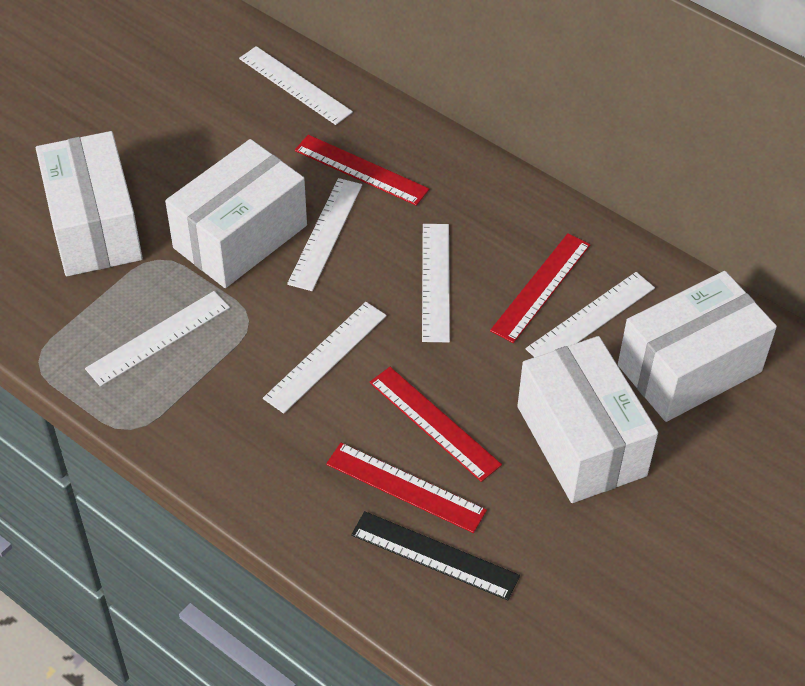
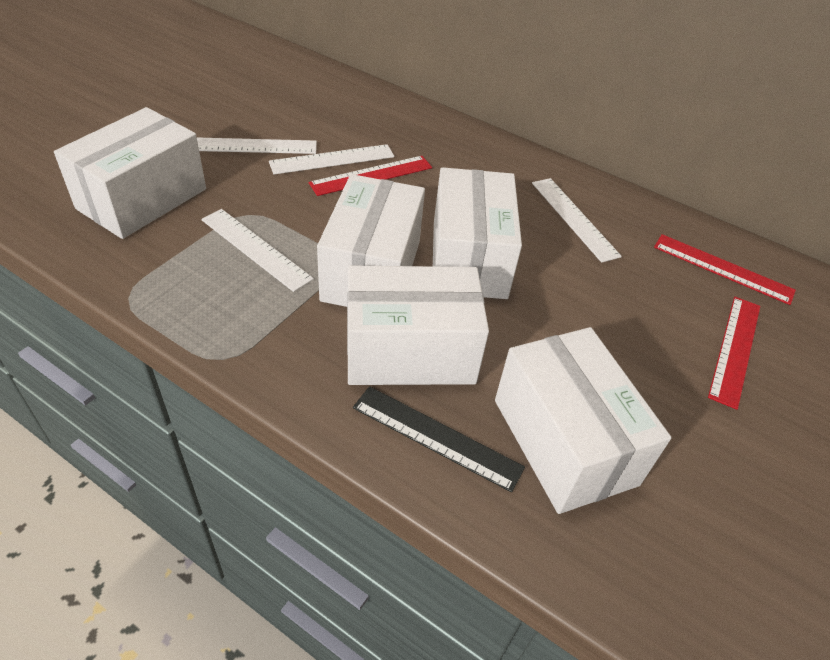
red ruler: [295,135,429,206] [326,443,487,533] [370,367,502,482] [490,233,590,343] = 4 -> [309,156,432,196] [654,234,796,305] [708,297,760,410] = 3
white box: [36,131,143,276] [165,139,307,288] [517,336,658,503] [618,271,777,422] = 4 -> [54,107,206,239] [317,174,425,307] [347,265,489,385] [433,167,522,299] [495,327,671,514] = 5
white ruler: [85,291,230,387] [239,46,353,125] [263,302,387,414] [287,178,362,291] [422,224,450,342] [526,272,655,357] = 6 -> [197,137,317,154] [201,209,314,292] [269,144,394,174] [532,178,622,263] = 4

